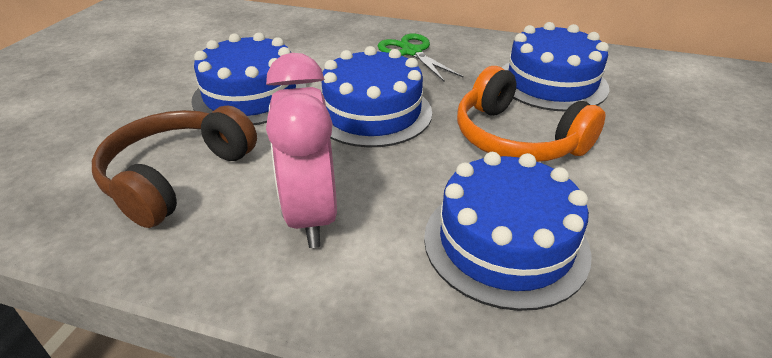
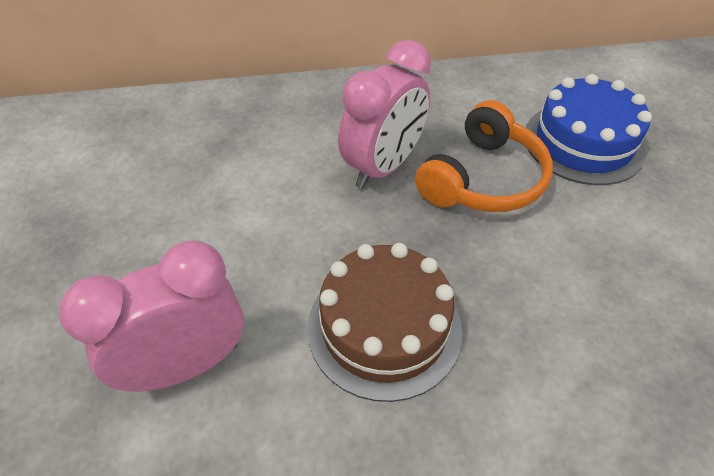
blue cake: [192,32,306,125] [321,46,432,147] [424,152,592,311] [502,22,609,111] = 4 -> [526,74,652,185] = 1
brown cake: none = 0 -> [307,243,462,402] = 1
brown headphones: [92,106,257,228] = 1 -> none = 0
green scissors: [378,33,464,82] = 1 -> none = 0
pink clock: [266,53,337,248] = 1 -> [59,240,244,392] [338,40,431,189] = 2

